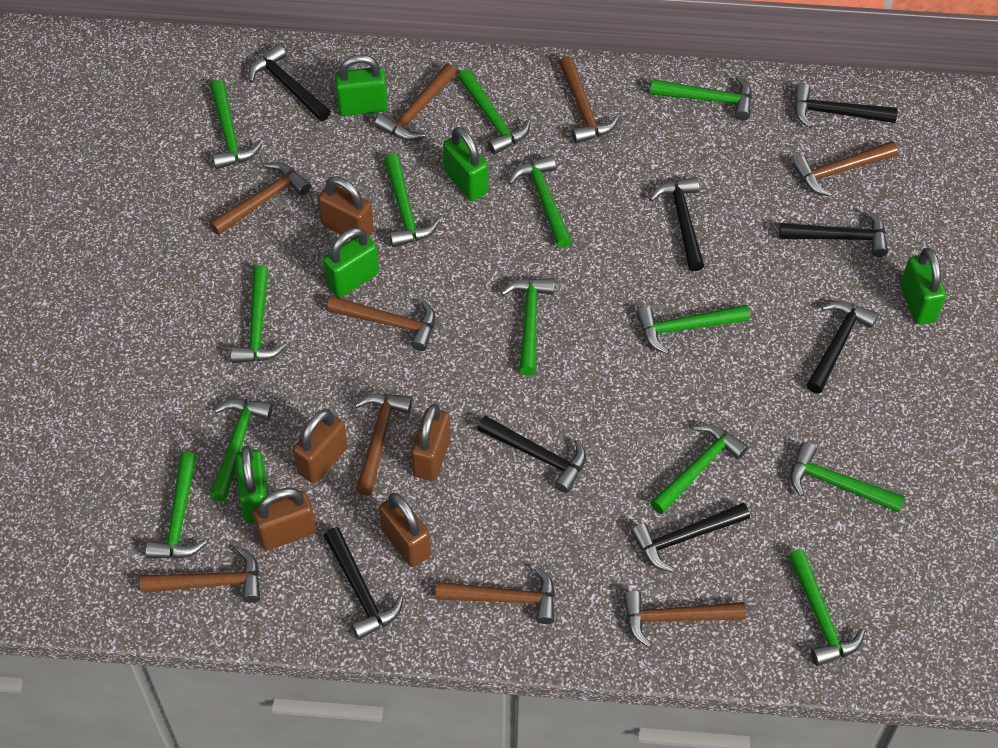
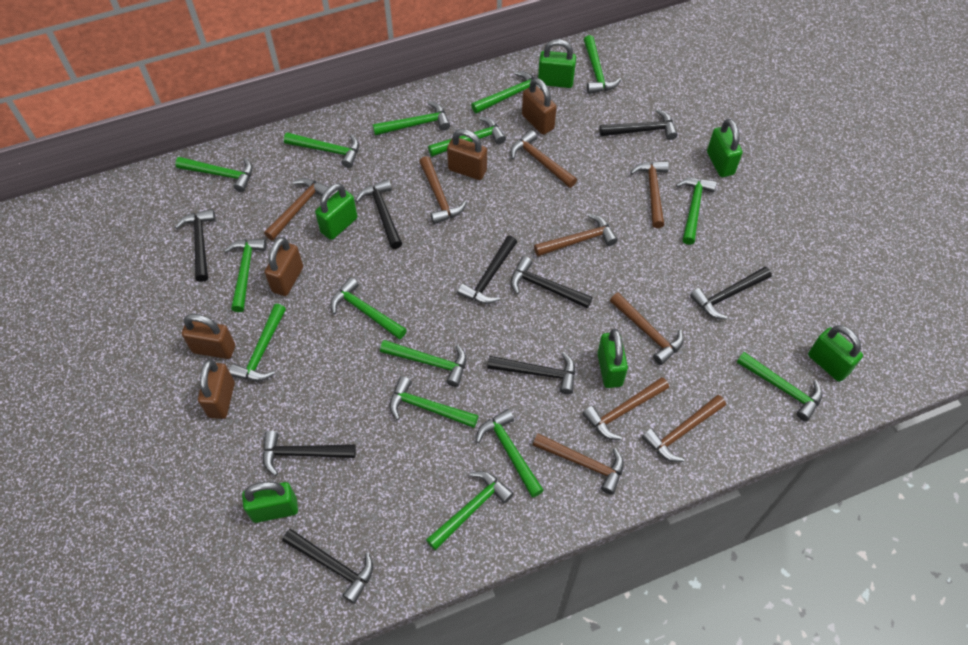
black hammer: [249,44,331,121] [324,527,403,640] [477,416,586,493] [631,503,750,572] [649,177,704,271] [779,209,888,257] [794,83,898,128] [807,301,878,394] = 8 -> [175,209,216,282] [263,431,356,476] [282,529,373,604] [355,179,402,249] [458,236,517,304] [487,352,575,394] [511,256,592,308] [599,109,678,140] [690,266,772,320] = 9
green hammer: [146,452,206,559] [210,80,262,169] [210,399,273,502] [231,265,287,363] [384,154,440,247] [458,69,531,154] [501,278,554,375] [508,155,572,248] [636,304,750,354] [650,75,752,121] [650,424,748,514] [788,549,865,666] [790,442,905,513] = 13 -> [175,157,253,192] [224,238,267,312] [229,304,286,381] [284,132,359,168] [331,277,407,340] [373,101,450,136] [380,340,466,387] [390,376,478,428] [426,471,514,550] [428,116,506,157] [471,71,543,114] [476,409,544,498] [584,35,621,94] [676,178,717,245] [736,352,822,421] = 15
green padlock: [236,446,268,523] [323,227,379,298] [334,55,388,116] [443,127,488,201] [900,248,946,325] = 5 -> [242,482,298,523] [315,183,357,240] [538,39,576,88] [597,329,628,388] [707,119,743,177] [808,325,863,382] = 6

